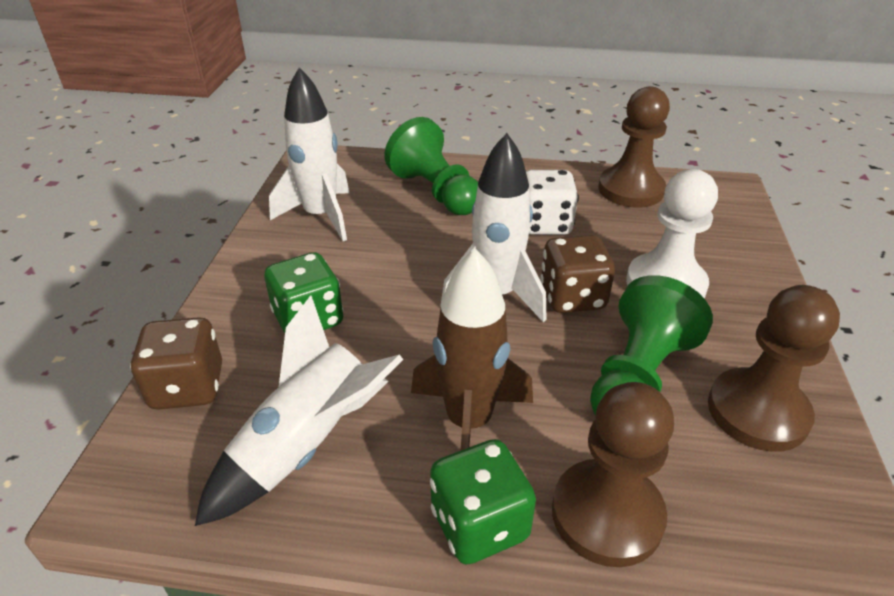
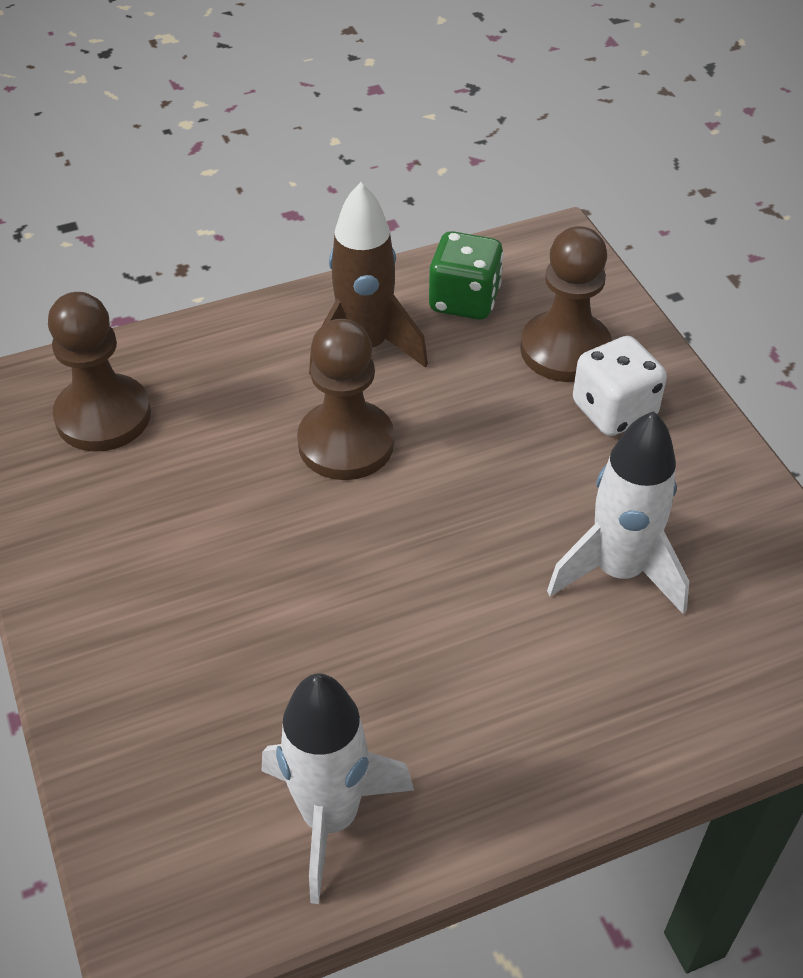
brown dice: [130,317,222,410] [540,235,615,313] = 2 -> none = 0
green dice: [265,252,343,333] [430,439,536,565] = 2 -> [429,231,504,320] = 1
green pawn: [384,117,478,215] [590,275,713,415] = 2 -> none = 0
white pawn: [626,169,718,299] = 1 -> none = 0
white rocket: [195,295,404,526] [269,67,349,241] [440,133,546,322] = 3 -> [262,673,414,904] [547,411,689,614] = 2

